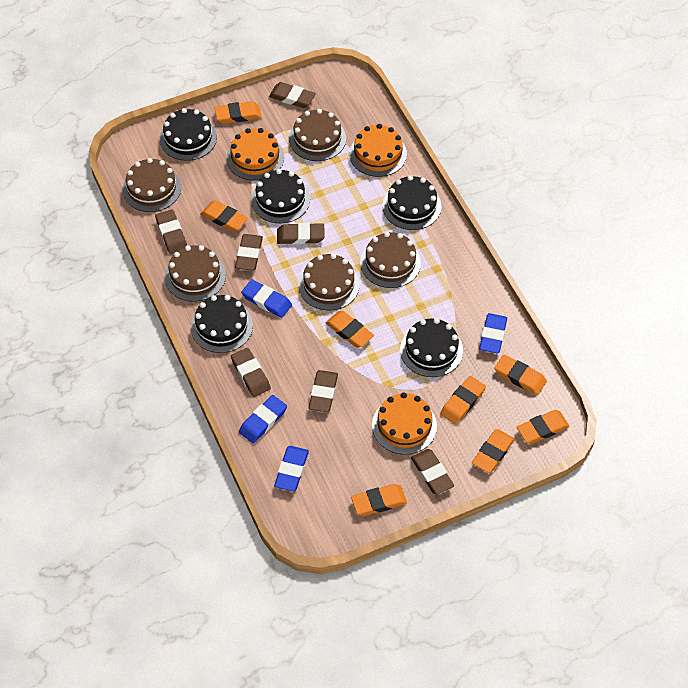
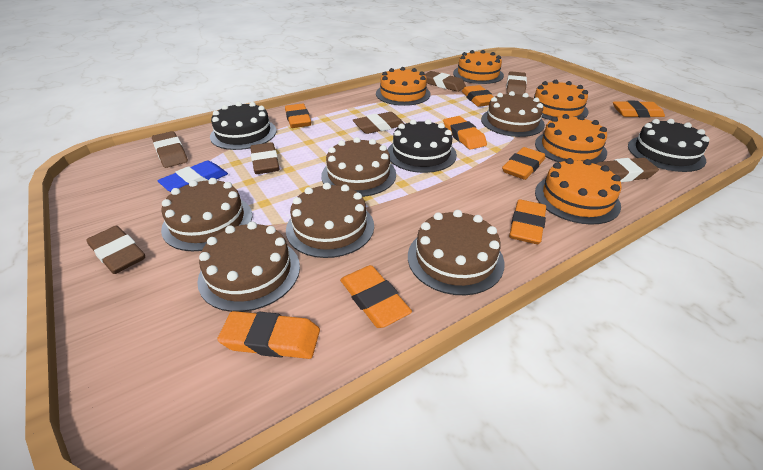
black cake: [160,108,217,161] [191,295,253,353] [251,169,310,223] [382,175,442,230] [400,318,463,377] = 5 -> [210,102,277,150] [388,119,457,173] [628,119,710,172] = 3
blue eraser: [239,395,287,443] [241,279,292,318] [274,446,309,491] [479,313,507,354] = 4 -> [157,160,228,192] = 1
brown cake: [123,158,181,212] [165,245,226,302] [289,109,346,161] [298,253,360,310] [360,232,421,288] = 5 -> [161,178,252,251] [197,221,300,312] [286,183,374,258] [321,137,396,197] [408,210,504,295] [481,91,545,137] = 6
orange cake: [226,128,284,181] [349,124,407,177] [372,392,437,455] = 3 -> [376,67,430,106] [453,50,504,84] [534,80,589,120] [535,114,607,164] [535,158,622,225] = 5

